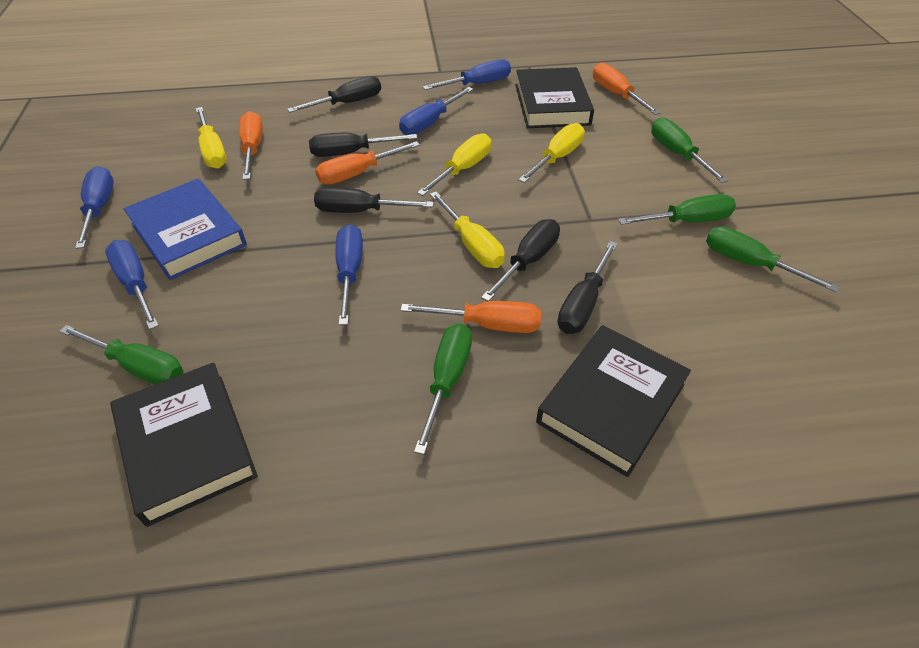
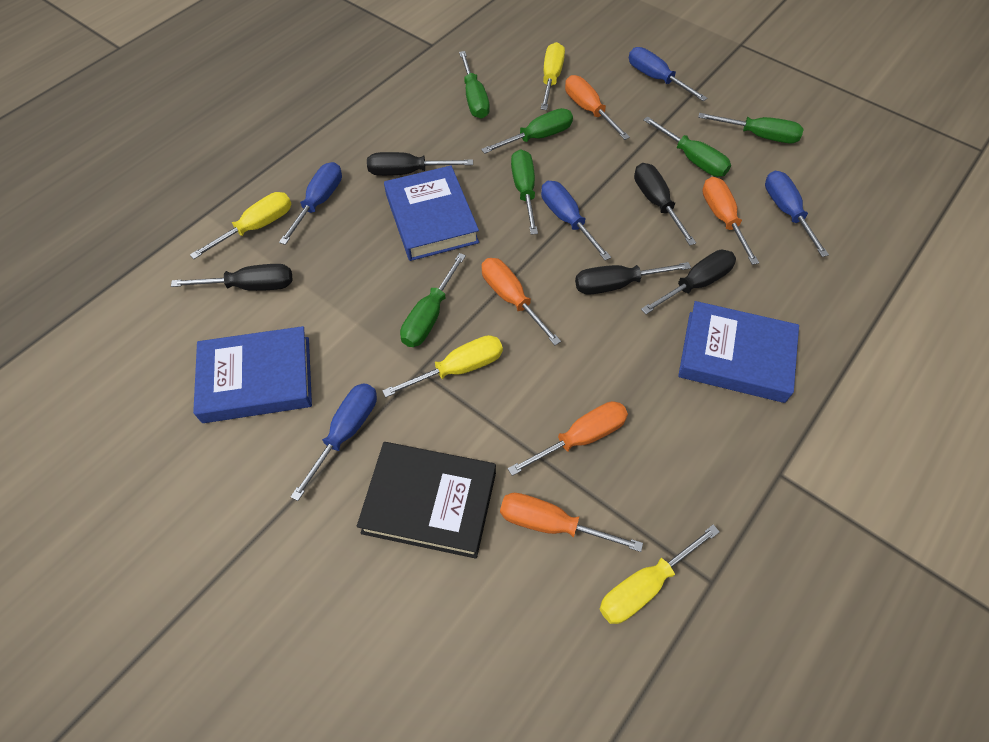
black book: [110,362,258,527] [515,67,594,128] [536,325,691,477] = 3 -> [357,442,496,559] = 1
blue book: [124,179,247,280] = 1 -> [193,326,312,423] [384,165,479,261] [678,301,799,403] = 3
green screwdriver: [59,325,184,385] [414,324,472,455] [618,194,736,225] [651,117,728,183] [706,226,840,293] = 5 -> [400,253,466,347] [459,51,490,119] [481,108,573,154] [511,149,538,234] [643,116,731,177] [698,113,804,143] = 6
orange screwdriver: [239,111,263,180] [315,141,420,185] [401,301,541,333] [593,63,661,115] = 4 -> [482,258,561,345] [500,493,643,552] [508,401,628,476] [565,75,630,140] [702,177,759,265] = 5

